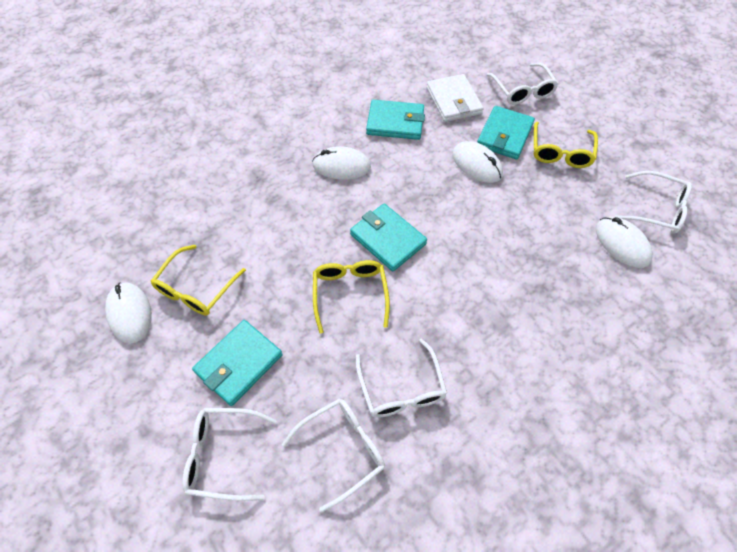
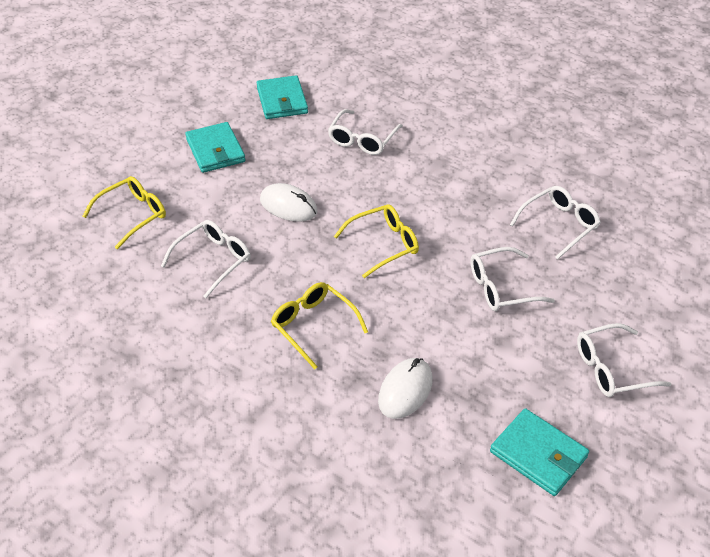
turquoise wallet: [192,320,283,406] [350,204,427,272] [366,100,425,140] [477,106,535,160] = 4 -> [185,122,246,173] [257,75,308,119] [490,408,589,496] = 3
white mouse: [105,283,152,344] [312,146,371,180] [452,141,503,183] [595,217,653,268] = 4 -> [260,183,318,222] [378,358,433,419] = 2
white wallet: [427,74,484,122] = 1 -> none = 0

